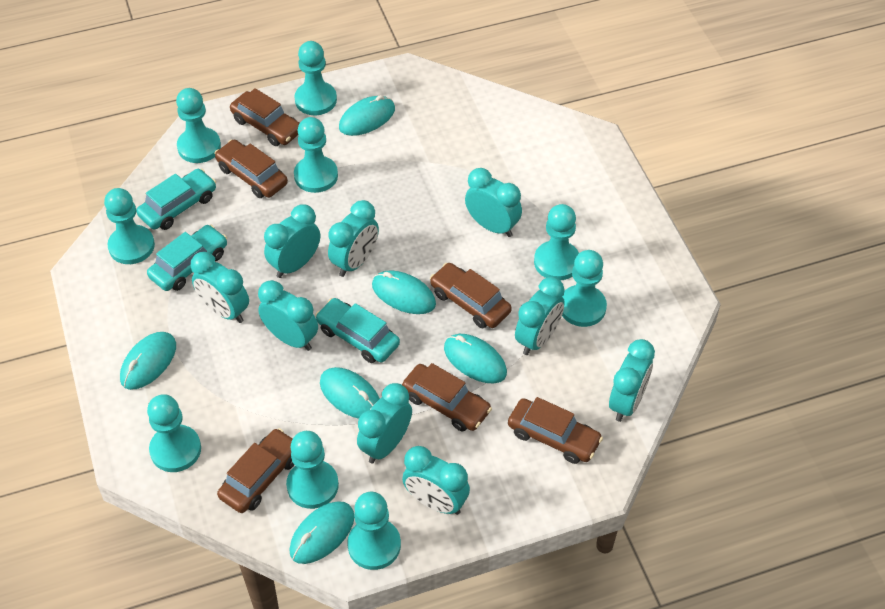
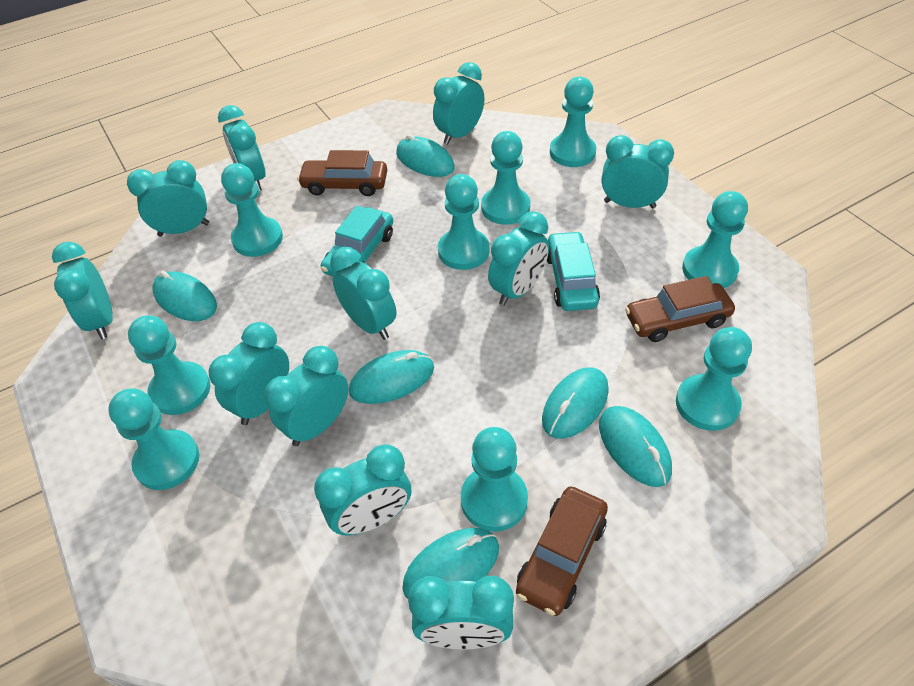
brown car: [215,140,288,198] [217,428,294,513] [230,88,300,146] [402,363,492,432] [430,263,512,328] [508,397,603,464] = 6 -> [297,150,387,196] [516,486,608,616] [625,276,735,342] = 3
turquoise car: [136,169,216,230] [147,225,227,291] [315,298,400,363] = 3 -> [321,206,393,276] [547,231,600,311] = 2
turquoise clock: [191,252,249,323] [258,280,318,351] [264,204,320,278] [328,200,379,277] [357,383,412,464] [402,446,470,515] [465,168,522,237] [515,277,565,355] [609,339,655,422] = 9 -> [52,242,113,339] [127,160,209,237] [209,322,289,425] [218,105,265,191] [264,346,348,446] [314,444,411,536] [330,247,397,340] [408,576,514,649] [433,62,485,145] [488,211,549,306] [602,135,674,209] = 11

